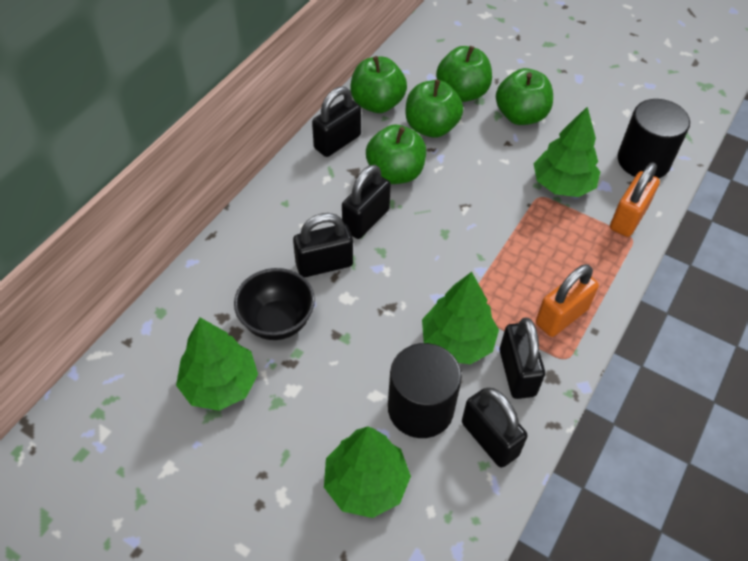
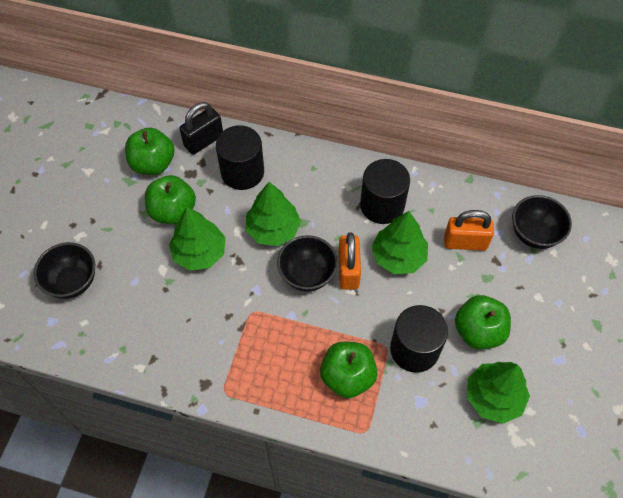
black bowl: [234,268,315,340] = 1 -> [34,242,95,299] [277,235,338,291] [512,195,572,249] = 3
black cylinder: [388,343,462,438] [618,99,690,178] = 2 -> [216,125,264,190] [360,159,410,224] [390,305,448,373] = 3
black padlock: [293,213,353,277] [312,86,361,157] [342,165,391,239] [462,388,528,468] [500,318,545,399] = 5 -> [179,102,223,155] = 1
green apple: [350,56,407,113] [366,125,426,184] [406,80,463,138] [436,46,492,102] [496,68,553,125] = 5 -> [125,128,175,175] [145,175,196,224] [320,342,377,398] [455,295,511,349] = 4

